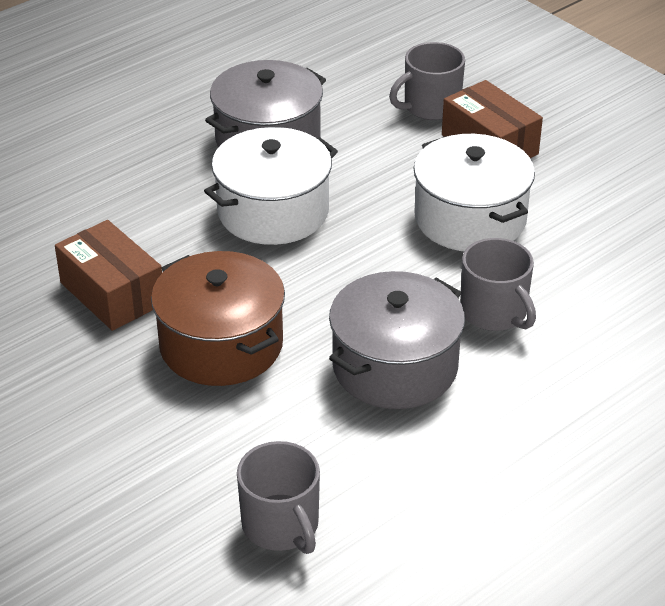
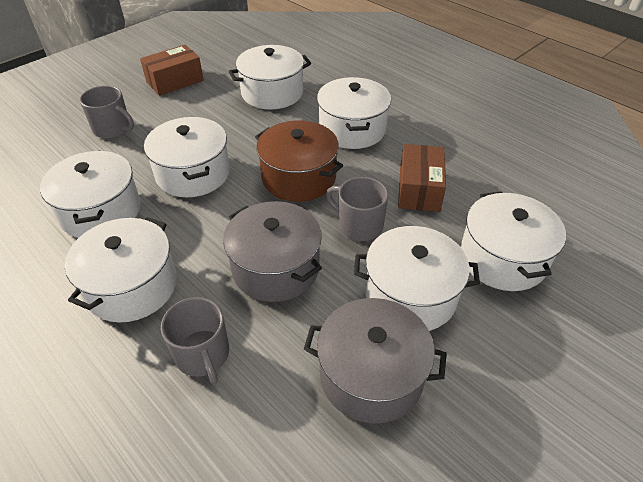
white pot: [204,127,338,245] [414,134,535,251] = 2 -> [40,151,141,238] [65,217,177,322] [144,117,230,197] [229,45,311,110] [317,77,391,149] [354,226,480,331] [461,191,566,291] = 7

